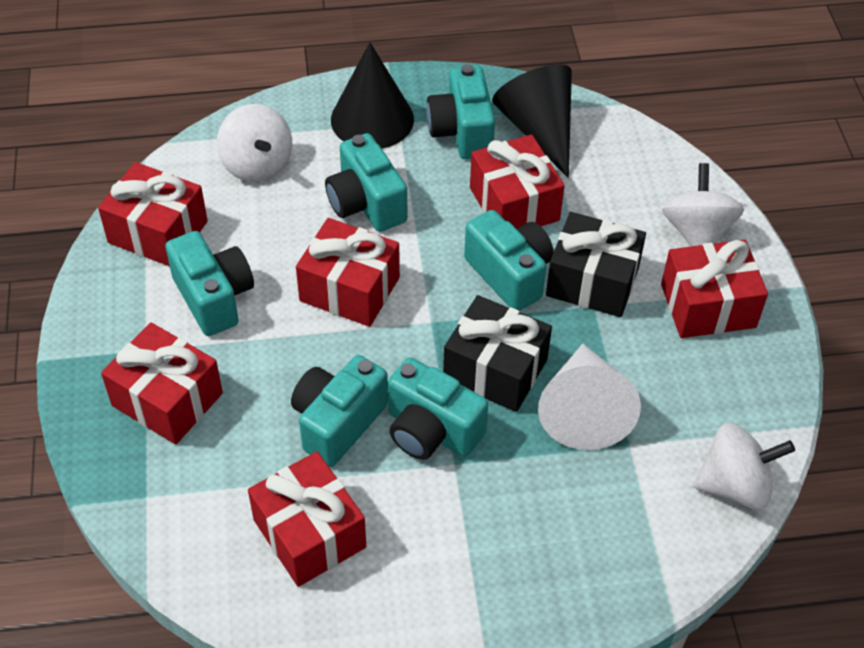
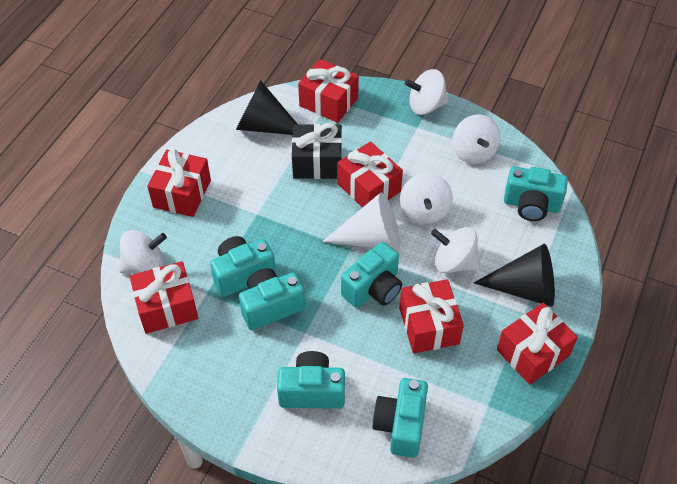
black gift: [443,295,552,412] [546,212,646,317] = 2 -> [292,123,342,179] = 1
white spinning top: [217,104,292,182] [662,163,744,246] [693,423,795,510] = 3 -> [119,230,167,274] [400,173,453,224] [404,69,449,115] [431,227,480,273] [453,114,501,164] = 5

